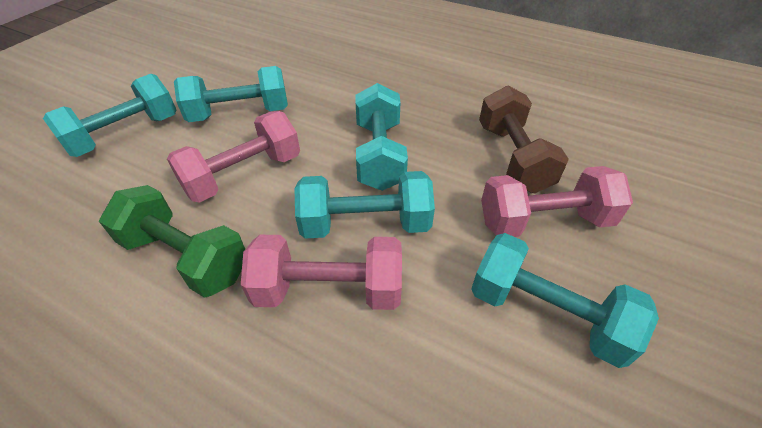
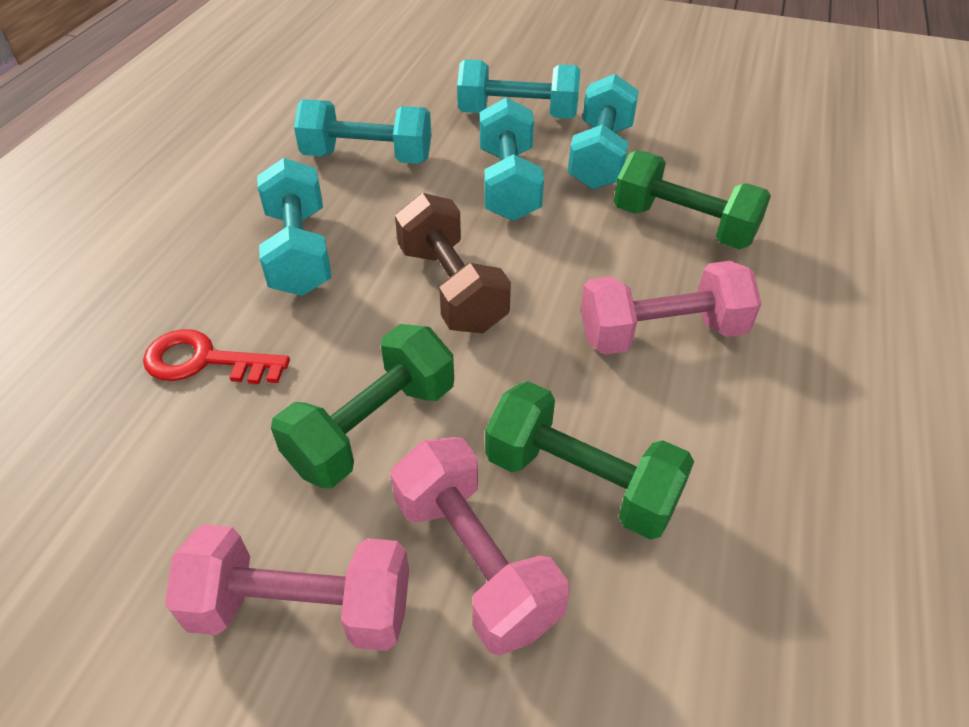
green dumbbell: [99,185,245,298] = 1 -> [271,324,454,488] [485,381,694,540] [614,151,771,249] = 3
red key: none = 0 -> [143,329,290,384] = 1

